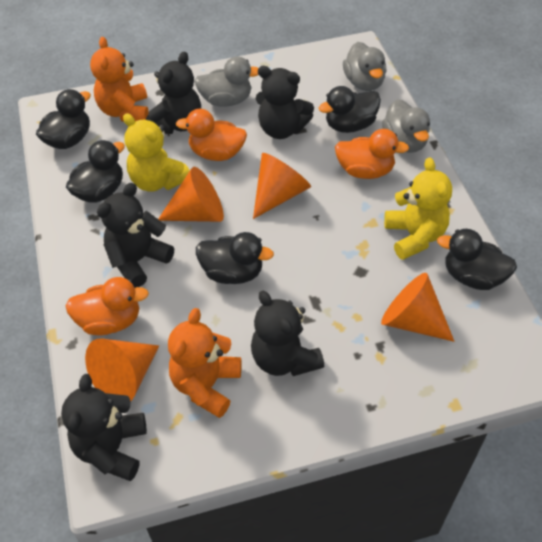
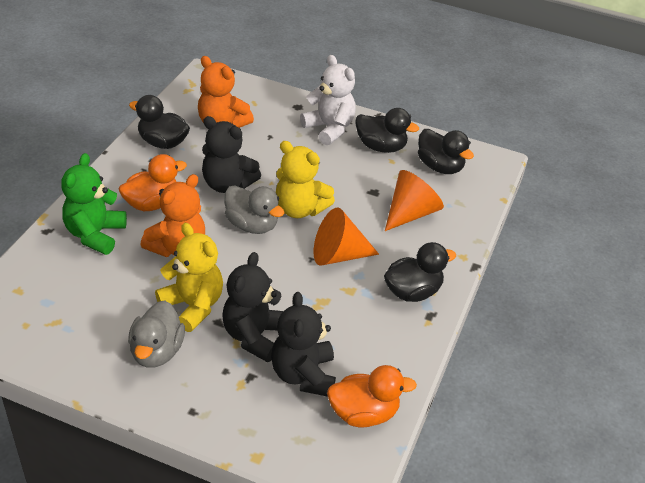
black duck: [36,89,91,149] [66,140,125,203] [196,232,274,284] [319,86,381,133] [437,229,517,290] = 5 -> [129,95,190,149] [355,108,419,153] [384,242,456,302] [418,129,474,174] = 4
black teddy bear: [61,374,147,481] [97,183,174,288] [146,52,201,134] [251,291,324,376] [256,66,314,139] = 5 -> [202,116,261,193] [222,252,284,362] [271,292,336,397] = 3
green teddy bear: none = 0 -> [61,153,127,255] = 1
grey duck: [194,56,259,107] [343,42,387,91] [382,99,430,153] = 3 -> [128,300,185,368] [224,186,284,234] = 2
orange cone: [85,338,159,401] [159,167,224,222] [253,153,311,219] [381,273,454,342] = 4 -> [313,207,379,266] [385,170,444,231] = 2
orange duck: [65,277,149,335] [176,109,247,161] [335,129,409,179] = 3 -> [119,154,187,211] [327,365,417,427] = 2
white teddy bear: none = 0 -> [300,55,356,145] = 1

